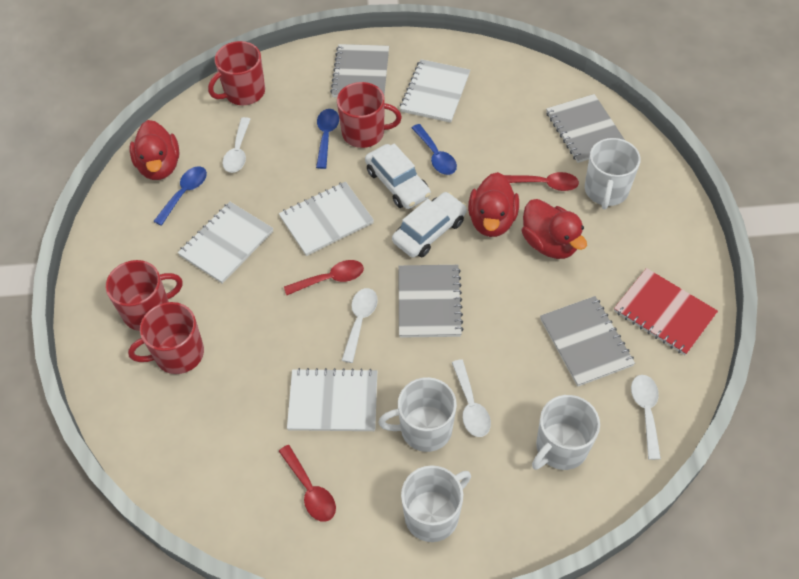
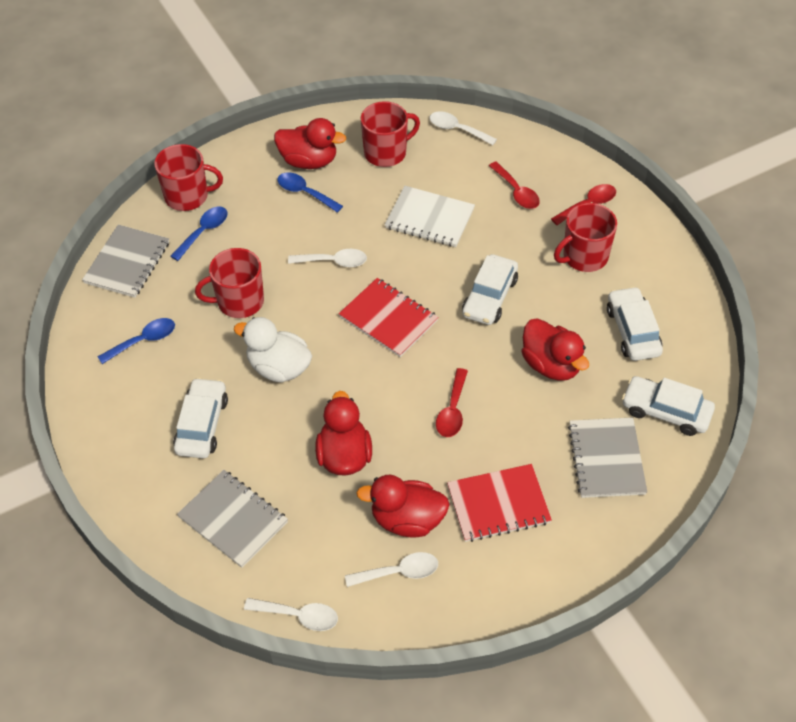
grey notebook: [330,44,389,97] [398,265,464,338] [540,296,635,387] [546,94,625,163] = 4 -> [82,224,169,298] [177,470,288,568] [568,417,647,498] = 3
red duck: [129,120,180,180] [468,172,519,237] [522,199,587,259] = 3 -> [274,118,346,169] [315,391,372,476] [356,475,450,537] [521,318,589,381] = 4
red notebook: [614,268,718,355] = 1 -> [338,278,438,357] [447,464,552,542] = 2
white car: [365,144,431,209] [392,192,467,258] = 2 -> [173,377,228,458] [462,254,518,325] [607,286,663,361] [622,376,715,436] = 4
white duck: none = 0 -> [234,317,312,382] = 1
white mug: [379,377,457,452] [401,465,471,542] [532,395,600,470] [585,138,641,209] = 4 -> none = 0
white notebook: [178,202,273,284] [279,182,374,256] [287,368,377,431] [400,59,470,123] = 4 -> [385,186,475,247] = 1

